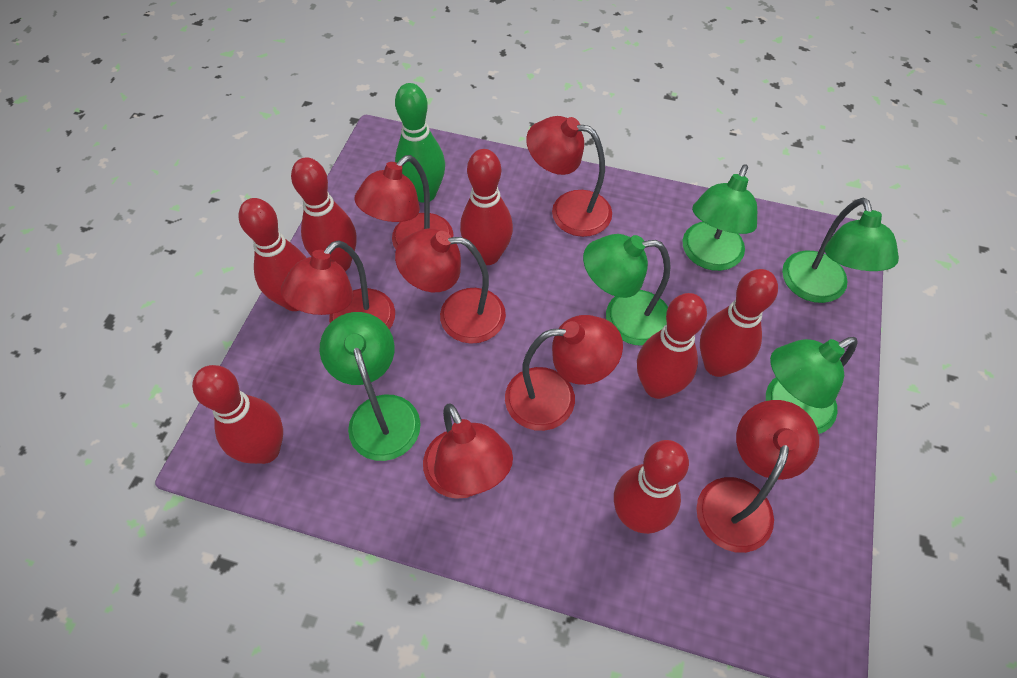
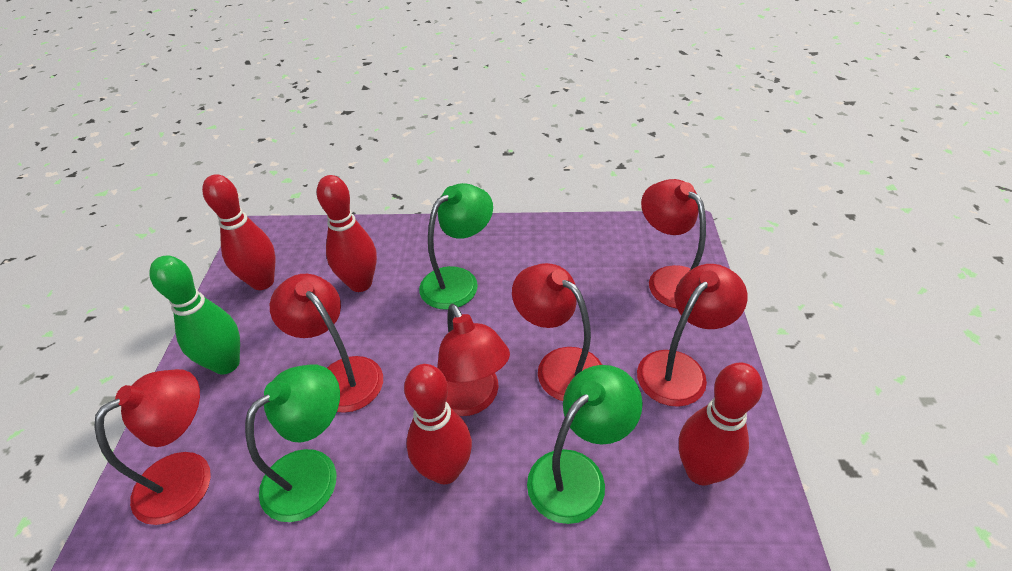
green lamp: [319,312,421,461] [583,234,671,346] [682,164,757,271] [766,337,858,434] [782,198,899,303] = 5 -> [245,364,340,522] [419,183,493,310] [527,365,643,524] = 3
red bowling pin: [192,365,283,464] [239,198,306,311] [291,157,357,271] [460,149,513,265] [614,440,689,534] [637,293,707,399] [700,269,778,377] = 7 -> [202,174,275,290] [317,175,377,292] [404,364,472,484] [679,363,763,485] = 4
red lamp: [281,240,395,329] [355,155,453,249] [395,228,506,344] [423,404,513,499] [505,315,623,431] [526,116,612,237] [696,400,819,553] = 7 -> [94,369,211,525] [270,274,383,413] [437,304,510,416] [512,263,602,401] [637,264,748,407] [641,179,706,309] = 6

